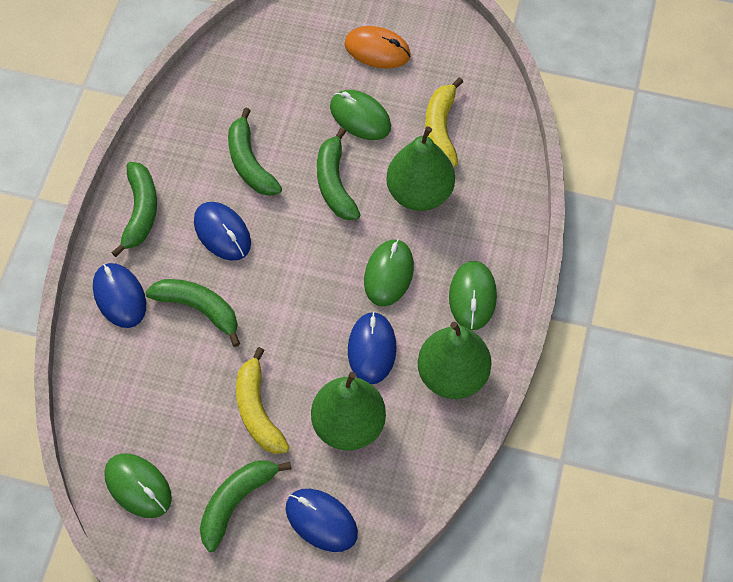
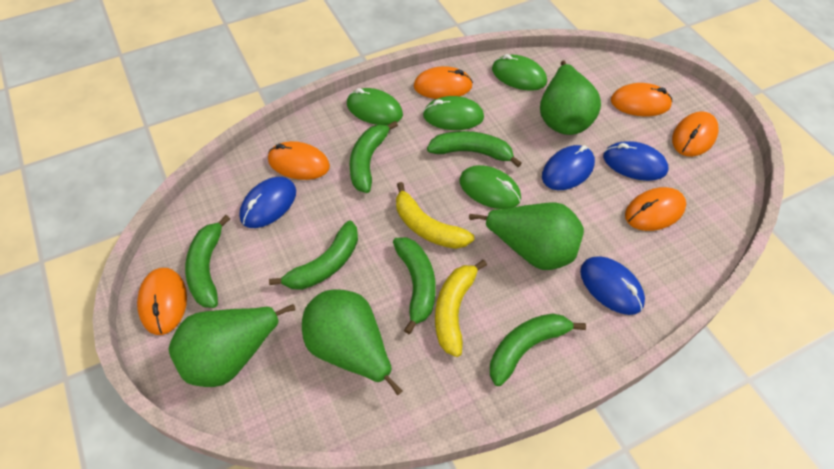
green banana: [111,162,157,257] [145,279,240,347] [200,460,292,552] [228,107,282,196] [317,127,360,220] = 5 -> [185,215,230,308] [269,221,358,290] [350,121,398,193] [393,237,436,334] [427,131,522,167] [490,313,586,386] = 6
green pear: [311,372,386,451] [386,126,455,211] [418,322,491,399] = 3 -> [169,304,295,387] [302,289,403,395] [469,203,584,270] [540,60,601,135] = 4
orange mouse: [344,26,411,69] = 1 -> [137,268,187,335] [268,141,330,180] [414,66,473,99] [611,83,673,116] [625,187,686,231] [672,111,719,157] = 6

